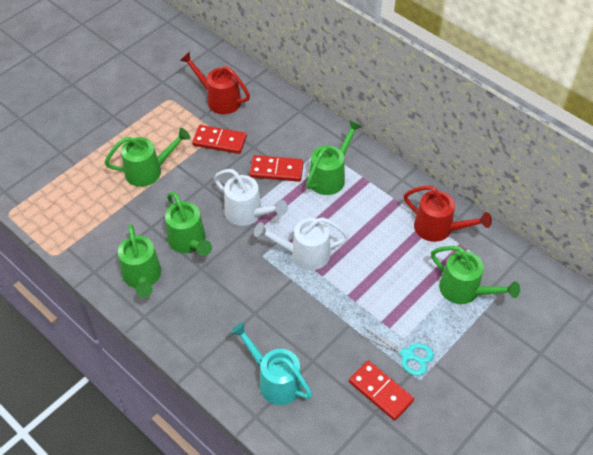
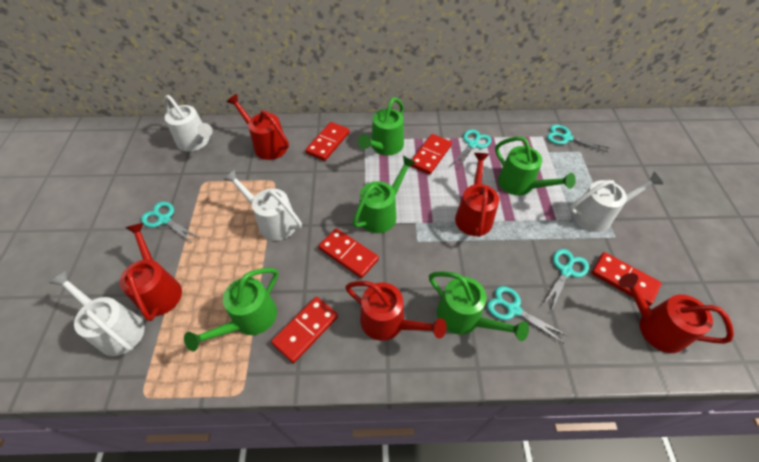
red domino: [192,125,247,154] [250,155,304,182] [349,360,414,421] = 3 -> [271,297,338,363] [305,122,350,161] [318,228,379,278] [410,134,452,175] [591,252,662,306] = 5
red watering can: [180,51,250,114] [404,186,492,242] = 2 -> [119,223,182,321] [227,94,289,160] [345,281,447,341] [455,153,499,237] [619,273,734,353] = 5
turquoise scissors: [360,327,434,376] = 1 -> [141,202,199,244] [450,129,491,171] [487,286,568,344] [542,249,589,311] [547,125,609,153] = 5
turquoise watering can: [230,322,313,405] = 1 -> none = 0
white watering can: [214,169,288,226] [254,217,349,270] = 2 -> [49,270,145,356] [164,95,213,151] [223,170,302,241] [569,172,664,232] = 4

